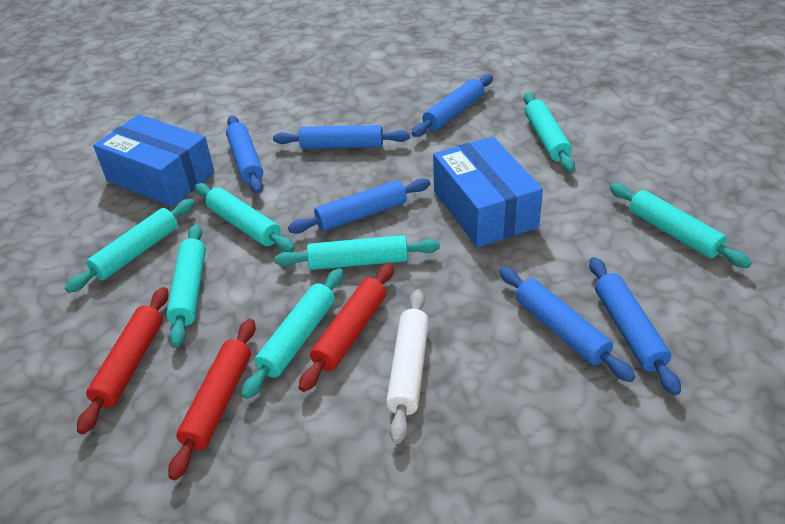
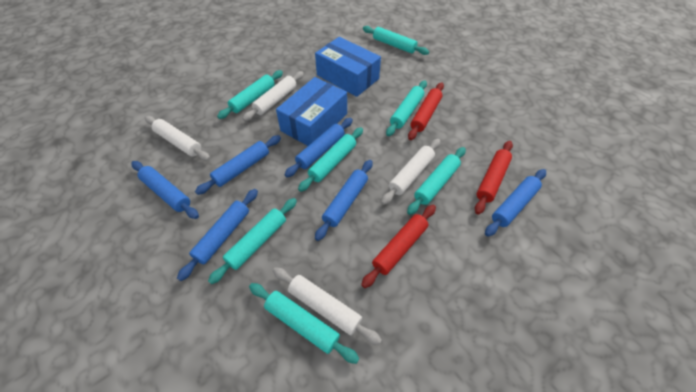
white rolling pin: [386,290,429,444] = 1 -> [145,116,210,161] [242,71,304,121] [273,267,382,345] [381,139,440,205] = 4

